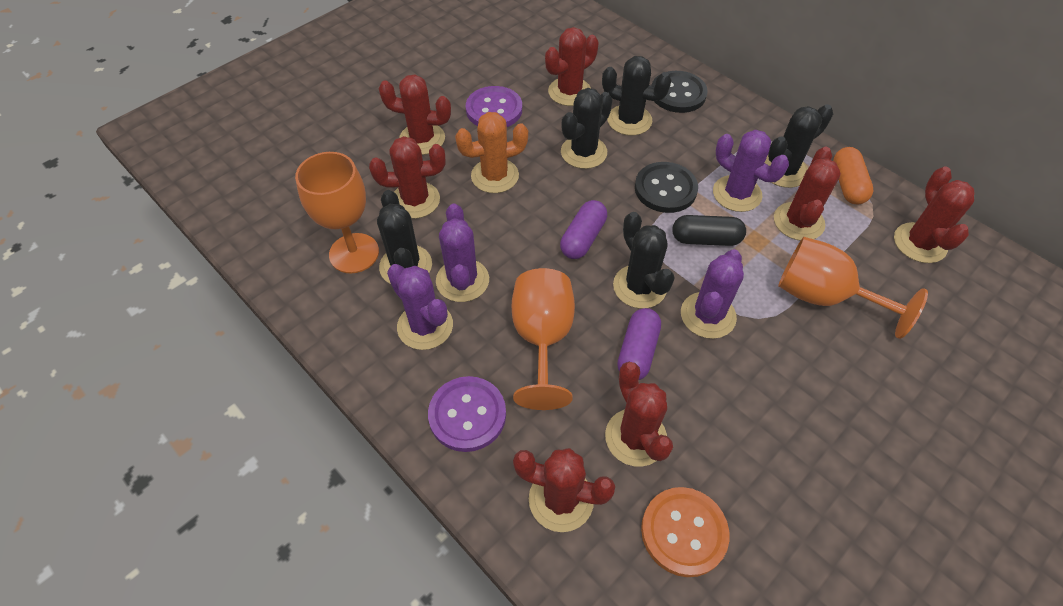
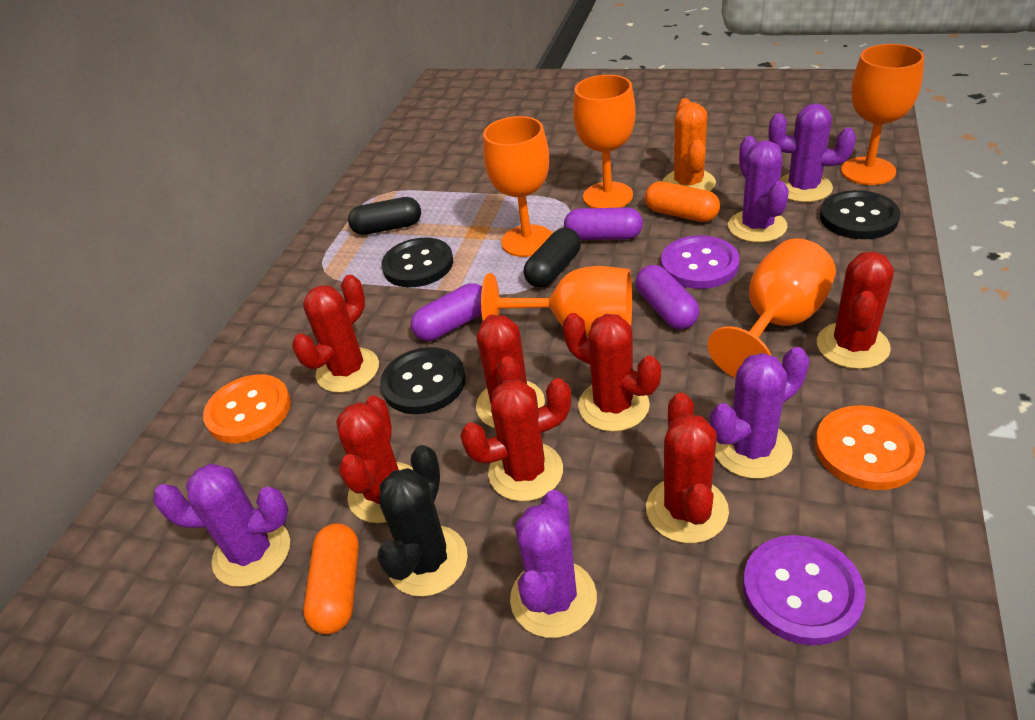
black button: [635,162,698,213] [651,71,708,113] = 2 -> [380,347,466,414] [381,238,453,287] [820,190,901,239] = 3
black cactus: [377,190,432,284] [561,88,612,169] [602,56,671,136] [613,212,675,309] [765,104,833,188] = 5 -> [377,445,468,597] = 1
black capsule: [672,215,746,246] = 1 -> [348,197,421,235] [524,228,581,288] = 2
orange button: [641,487,729,577] = 1 -> [203,374,291,443] [815,405,925,490] = 2
orange capsule: [833,147,874,205] = 1 -> [303,523,359,634] [645,181,720,222] = 2
orange goblet: [295,152,379,273] [512,268,575,410] [778,237,928,339] = 3 -> [481,266,632,337] [483,116,552,257] [573,75,636,208] [708,238,836,378] [841,44,924,185] = 5
purple cactus: [387,264,453,350] [436,203,489,302] [681,249,744,339] [713,130,789,212] = 4 -> [153,464,290,587] [510,490,597,638] [710,347,809,479] [728,136,789,243] [769,103,856,202] = 5
purple capsule: [560,200,607,259] [617,308,661,380] = 2 -> [411,283,482,341] [564,207,643,240] [636,265,699,329] = 3

